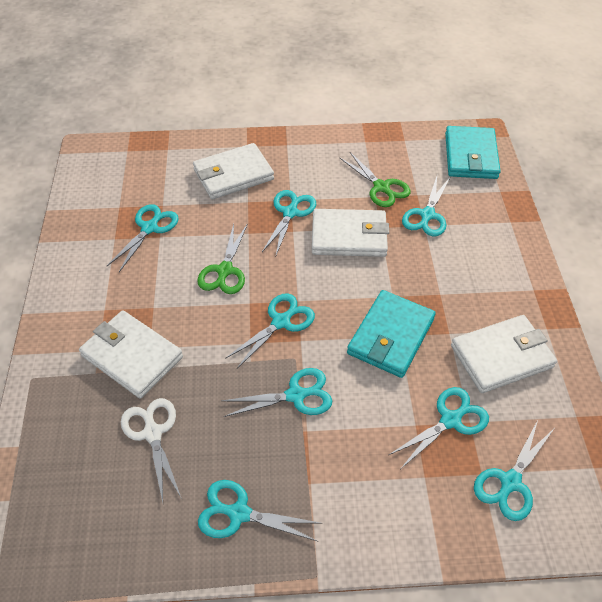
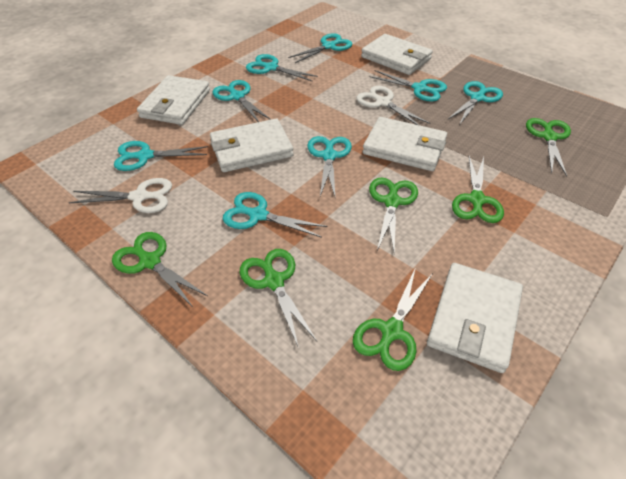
green scissors: [197,223,248,294] [340,152,411,207] = 2 -> [112,232,208,307] [240,249,317,348] [353,267,433,371] [369,177,418,252] [452,156,504,223] [526,118,571,177] = 6
turquoise wallet: [347,290,436,378] [445,126,501,179] = 2 -> none = 0
white scissors: [121,398,182,502] = 1 -> [69,178,172,213] [356,86,431,125] = 2
white wallet: [79,310,183,398] [193,143,274,199] [312,209,389,257] [451,315,557,393] = 4 -> [137,75,210,125] [210,119,294,172] [361,34,433,75] [363,117,447,171] [427,263,523,373] = 5

